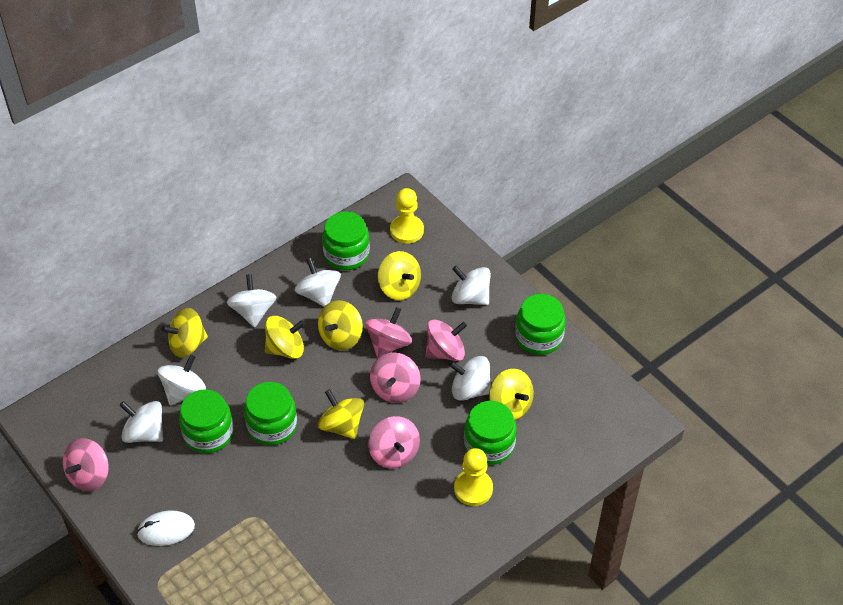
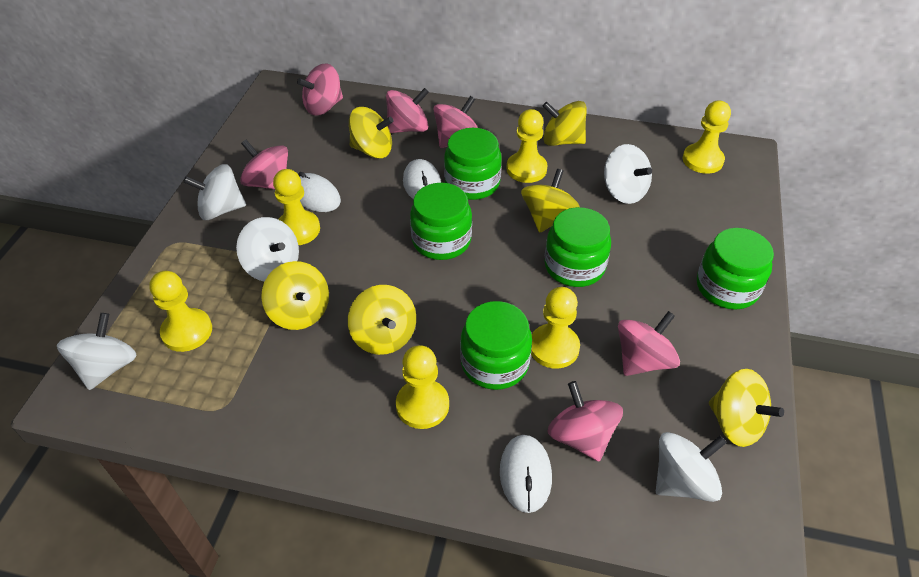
pink spinning top: [63,438,109,491] [365,307,412,358] [368,416,420,468] [370,353,421,403] [426,320,467,361] = 5 -> [240,140,288,190] [297,63,343,116] [386,88,429,133] [433,96,478,148] [547,381,623,461] [618,311,680,376] = 6
white mouse: [137,510,195,546] = 1 -> [298,172,341,212] [403,159,441,200] [500,435,552,513] = 3
white spinning top: [119,401,163,443] [158,355,206,406] [227,274,276,327] [295,258,341,307] [449,356,491,401] [451,266,491,305] = 6 -> [57,313,137,390] [183,164,246,220] [236,217,299,282] [604,144,652,204] [656,432,727,502] = 5
yellow pawn: [390,188,424,244] [454,448,493,506] = 2 -> [149,271,212,352] [273,169,320,245] [396,345,449,429] [506,109,548,183] [531,287,580,369] [683,100,731,174] = 6

